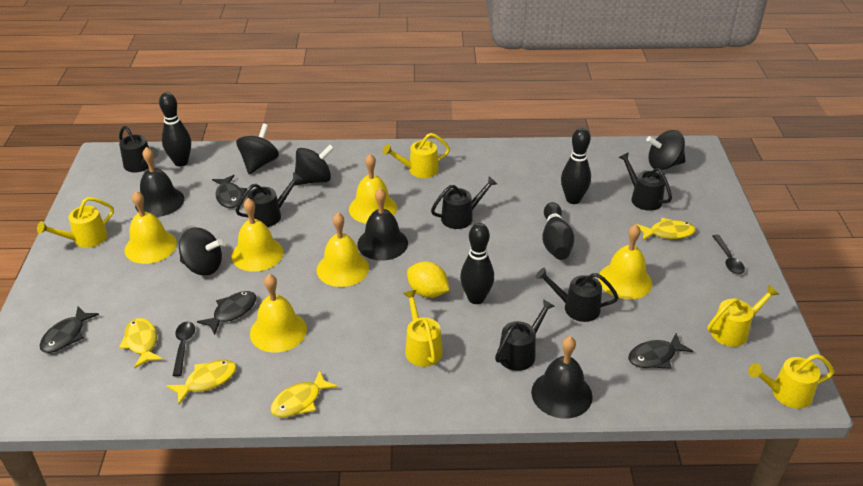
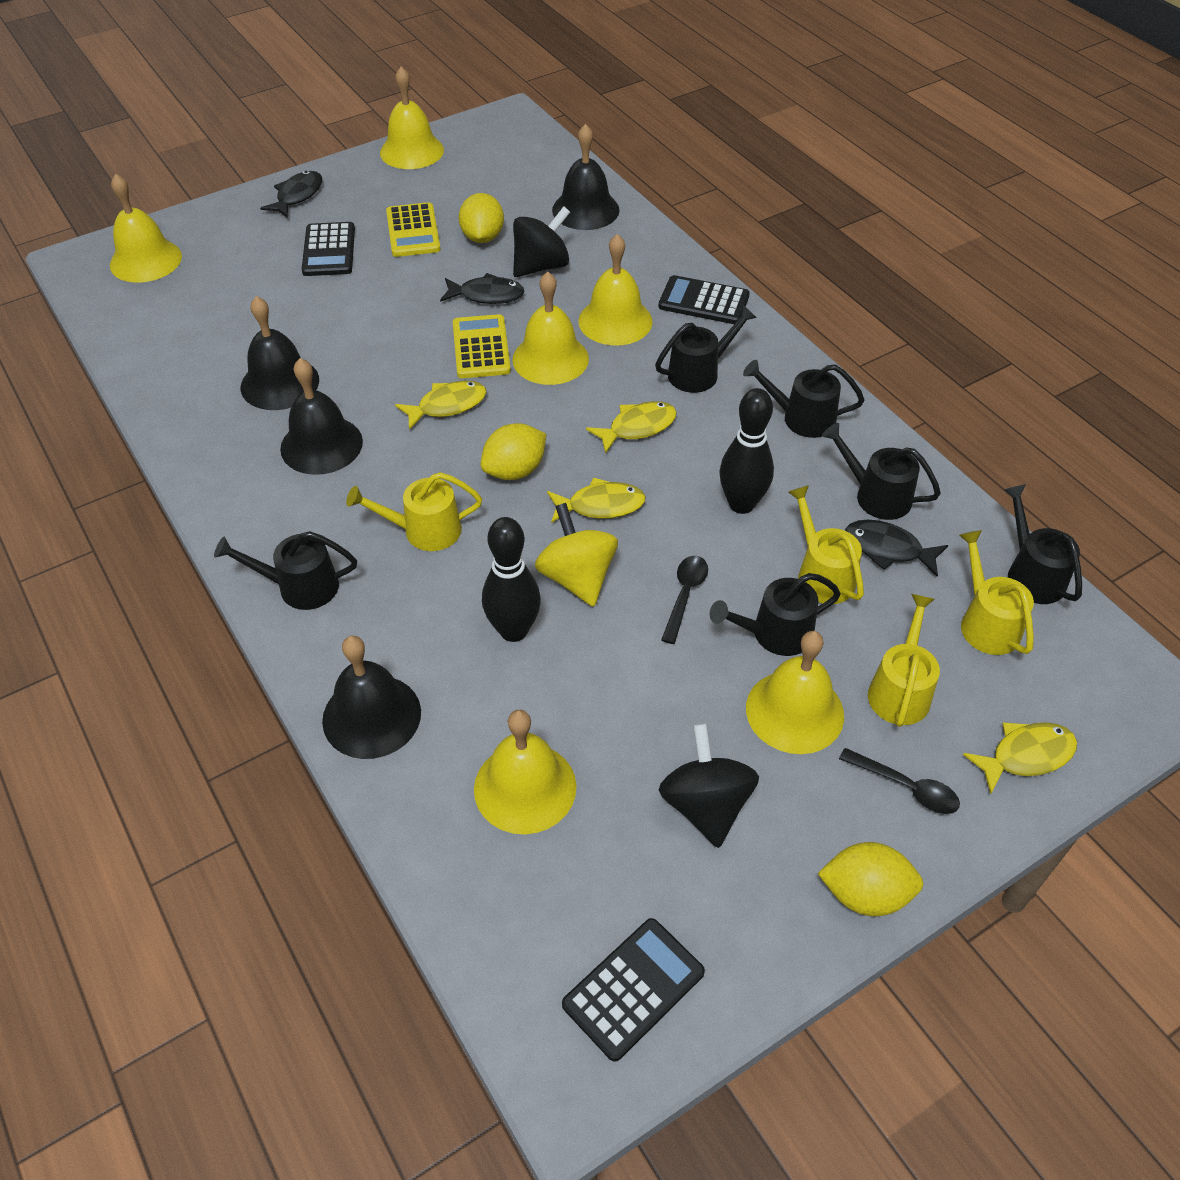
black bell: [135,147,184,217] [357,188,408,261] [531,336,593,418] = 3 -> [241,296,319,410] [280,358,363,475] [322,636,421,759] [552,124,620,230] = 4
black bowling pin: [159,92,191,166] [460,223,494,304] [542,202,574,260] [561,128,591,204] = 4 -> [482,517,541,642] [720,388,774,514] = 2
black calculator: none = 0 -> [302,222,355,276] [562,918,705,1062] [658,275,750,324] = 3
black fish: [40,307,99,353] [197,291,256,335] [212,175,247,208] [628,333,693,369] = 4 -> [260,171,322,218] [440,273,525,304] [845,520,948,577] = 3
black spinning top: [179,227,223,275] [236,124,279,174] [295,144,334,185] [646,130,685,170] = 4 -> [513,206,570,277] [659,723,759,848] = 2
yellow calculator: none = 0 -> [386,202,441,257] [453,314,511,378] = 2
yellow lemon: [407,261,449,298] = 1 -> [459,193,504,243] [481,423,546,480] [818,842,923,916] = 3
yellow spinning top: none = 0 -> [535,503,618,607] = 1
yellow watering can: [37,197,114,248] [383,133,450,178] [403,290,443,367] [707,285,779,347] [748,354,834,409] = 5 -> [346,472,482,551] [788,485,864,604] [868,594,940,727] [959,530,1034,655] = 4

